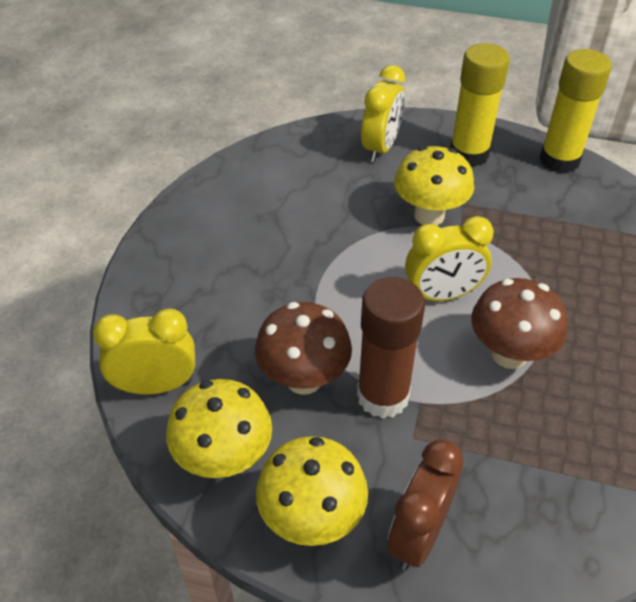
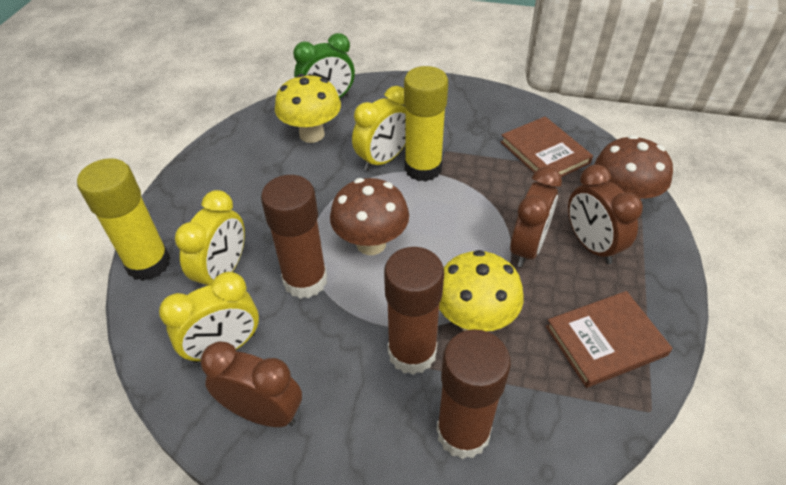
brown book: none = 0 -> [501,117,593,177] [546,291,672,388] = 2
brown clock: [387,439,464,570] = 1 -> [200,341,302,427] [510,167,562,267] [568,164,643,264] = 3
brown glue stick: [357,277,425,419] = 1 -> [261,175,327,299] [384,247,444,375] [436,329,511,459] = 3
green clock: none = 0 -> [293,33,355,99] = 1
yellow mushroom: [166,379,272,478] [256,436,368,546] [394,146,474,225] = 3 -> [275,74,341,143] [439,250,524,331] = 2

